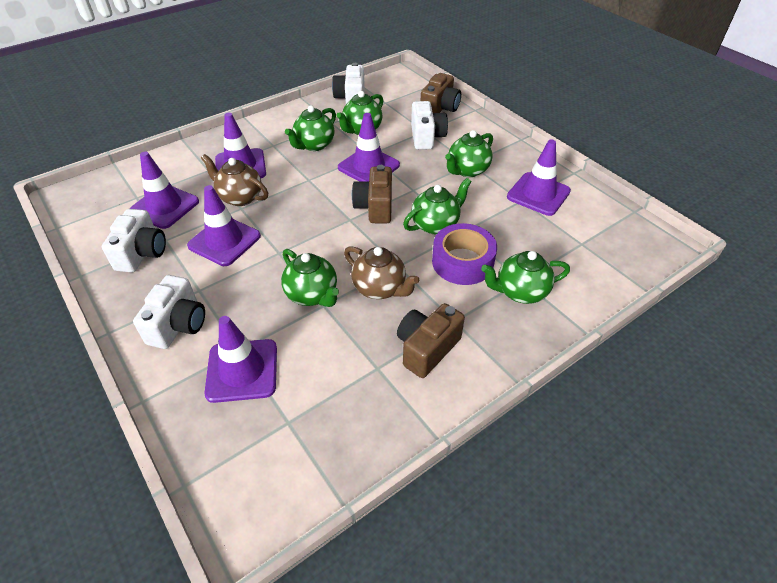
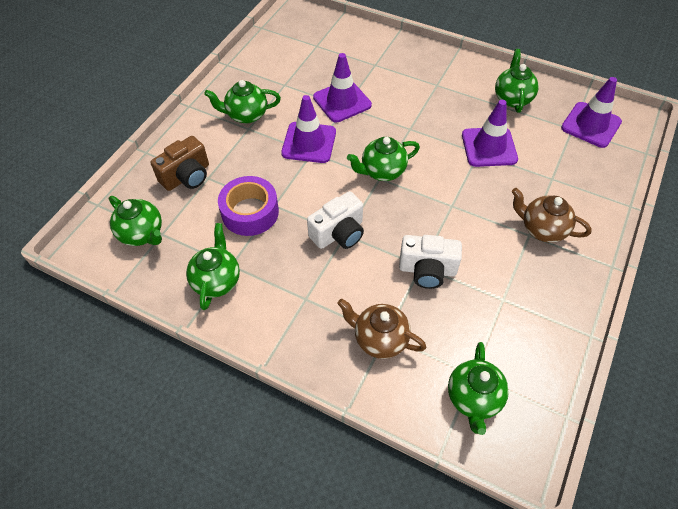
brown camera: [352,165,392,223] [397,303,465,378] [421,73,461,113] = 3 -> [150,136,209,191] = 1
purple traffic cone: [129,152,199,229] [187,185,261,266] [204,316,277,403] [215,113,266,178] [338,113,400,182] [507,139,571,216] = 6 -> [281,95,336,163] [313,53,372,122] [462,100,518,167] [561,77,622,148] = 4
white camera: [102,209,166,272] [133,275,205,349] [332,63,365,104] [411,101,448,150] = 4 -> [307,191,364,249] [399,235,462,289] = 2

